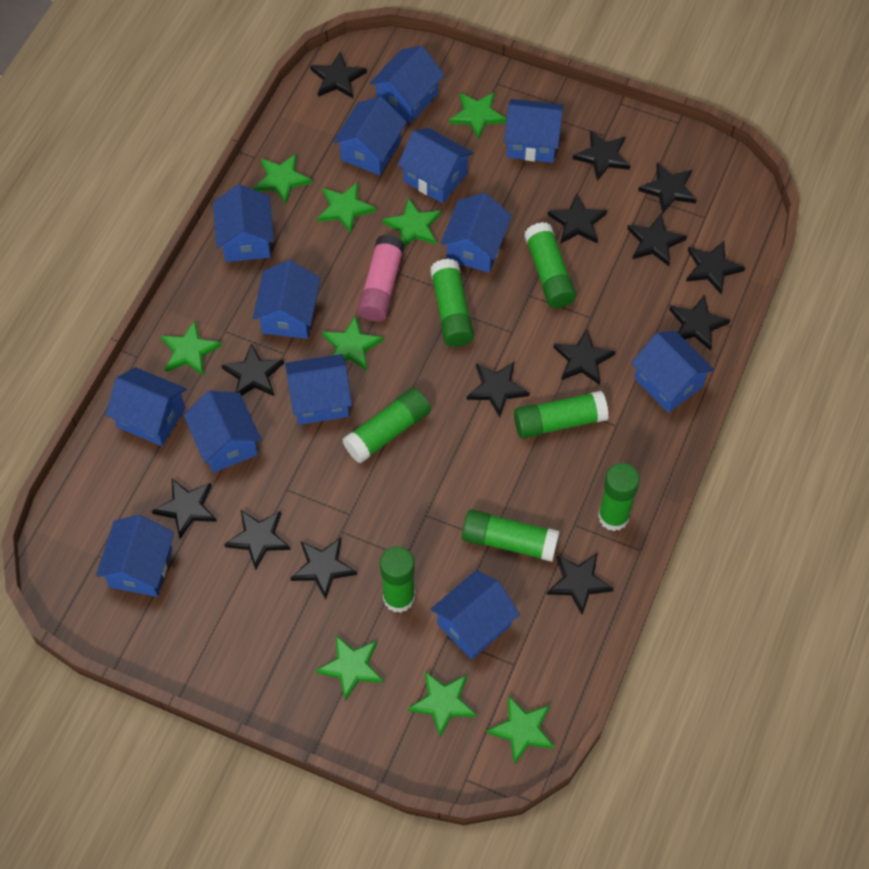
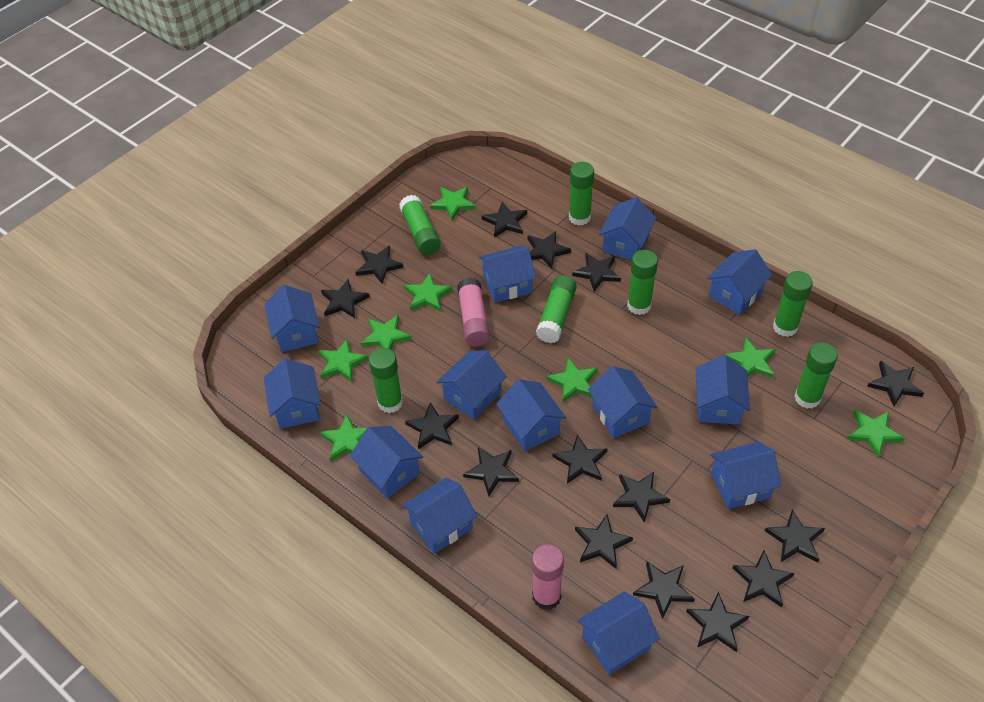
black star: [152,479,217,539] [221,343,284,396] [224,510,291,570] [290,538,357,600] [310,52,367,98] [467,362,530,418] [547,554,614,615] [548,193,607,243] [553,329,616,385] [573,130,630,181] [627,214,687,266] [638,162,697,214] [669,295,730,351] [686,241,745,294] = 14 -> [321,279,369,318] [355,246,403,284] [405,402,459,450] [463,448,519,496] [482,202,527,238] [528,231,571,269] [552,434,607,484] [572,253,621,291] [575,514,633,569] [613,472,670,523] [633,562,695,619] [686,592,749,652] [733,550,795,608] [765,510,825,562] [867,361,924,406] = 15
green star: [160,321,222,376] [254,154,312,204] [316,635,383,701] [317,182,376,234] [322,316,384,371] [383,198,441,247] [408,671,477,737] [449,92,507,140] [486,695,554,765] = 9 -> [318,339,368,382] [320,414,367,462] [361,315,412,349] [404,273,452,312] [430,187,476,220] [546,358,598,402] [725,338,776,378] [847,410,905,457] = 8
pink glue stick: [358,235,405,322] = 1 -> [457,278,490,346] [532,544,564,610] = 2

